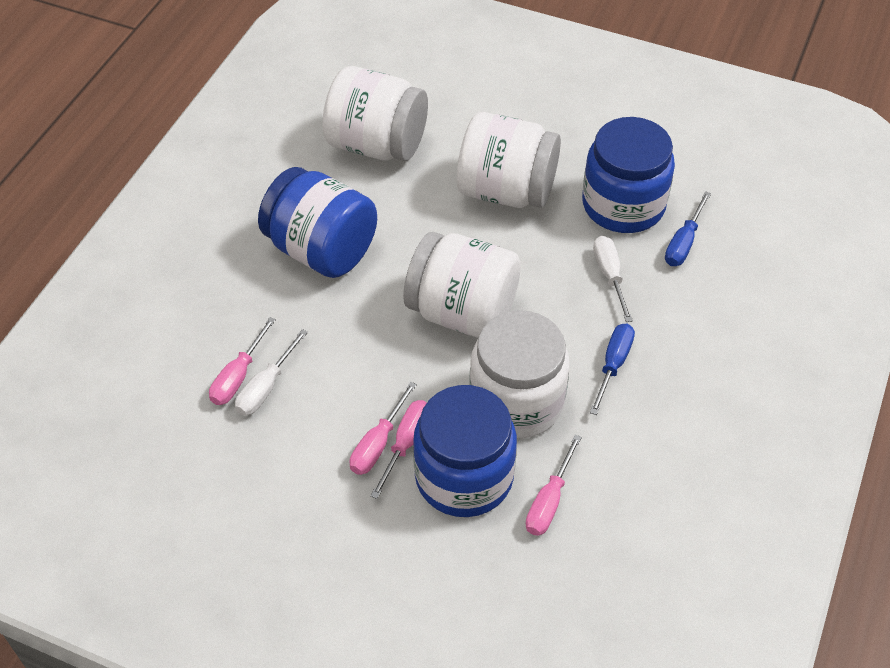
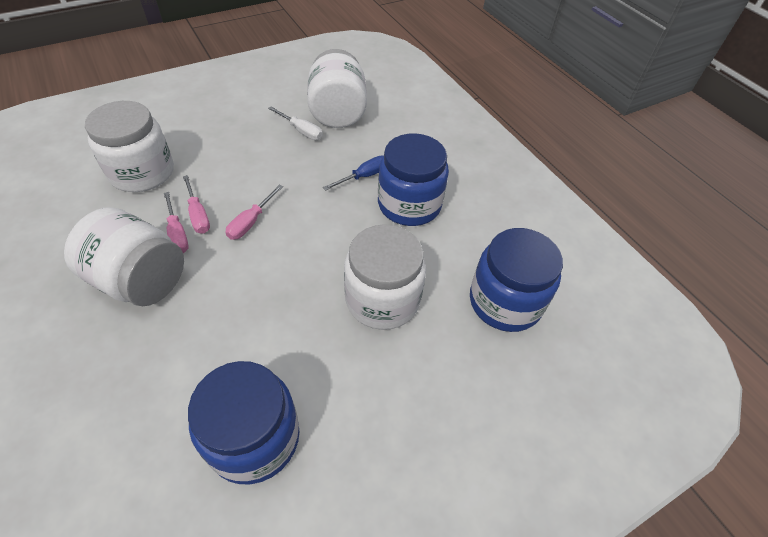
blue screwdriver: [590,324,635,415] [665,191,711,266] = 2 -> [323,156,383,191] = 1
pink screwdriver: [209,317,276,405] [350,382,417,475] [371,400,427,499] [526,435,582,536] = 4 -> [164,192,189,253] [183,175,210,234] [225,184,283,240] = 3
white screwdriver: [235,329,308,416] [593,236,633,322] = 2 -> [268,106,323,140] = 1

